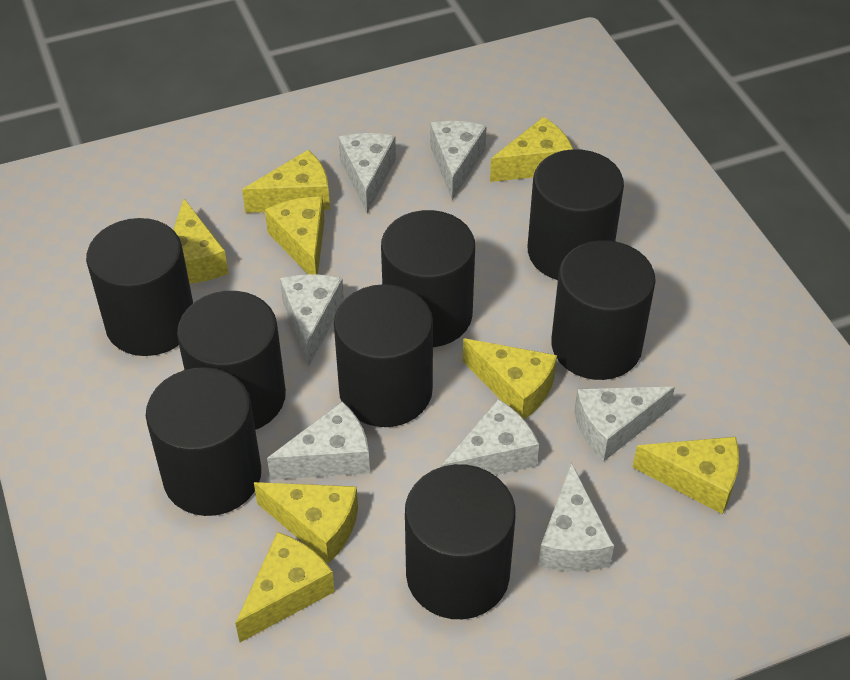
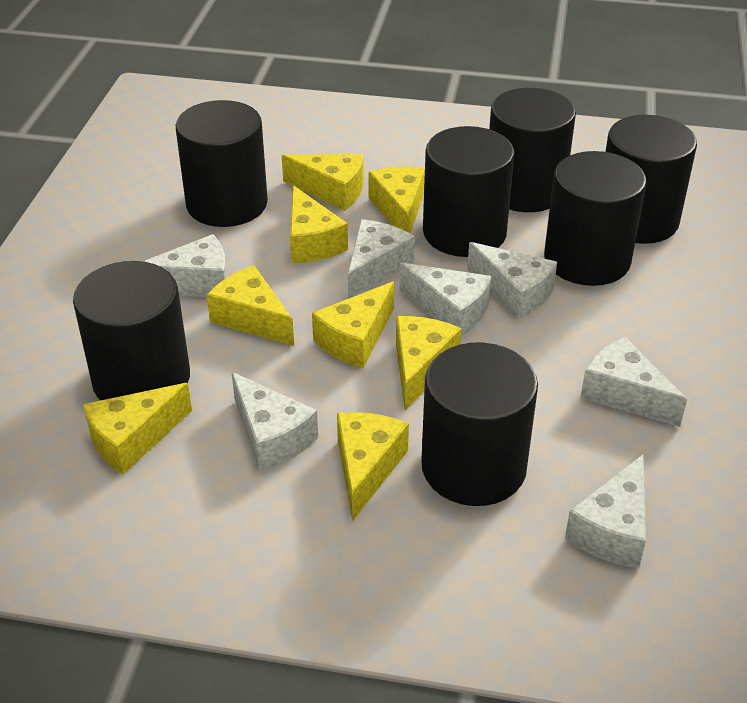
black cylinder: [86,218,193,356] [146,367,261,516] [177,291,286,430] [334,284,433,427] [381,210,475,347] [405,464,516,619] [528,149,624,280] [551,240,656,380] = 8 -> [73,261,190,400] [176,100,268,227] [421,342,538,506] [423,126,515,257] [489,88,576,212] [544,151,647,286] [605,115,697,244] = 7

